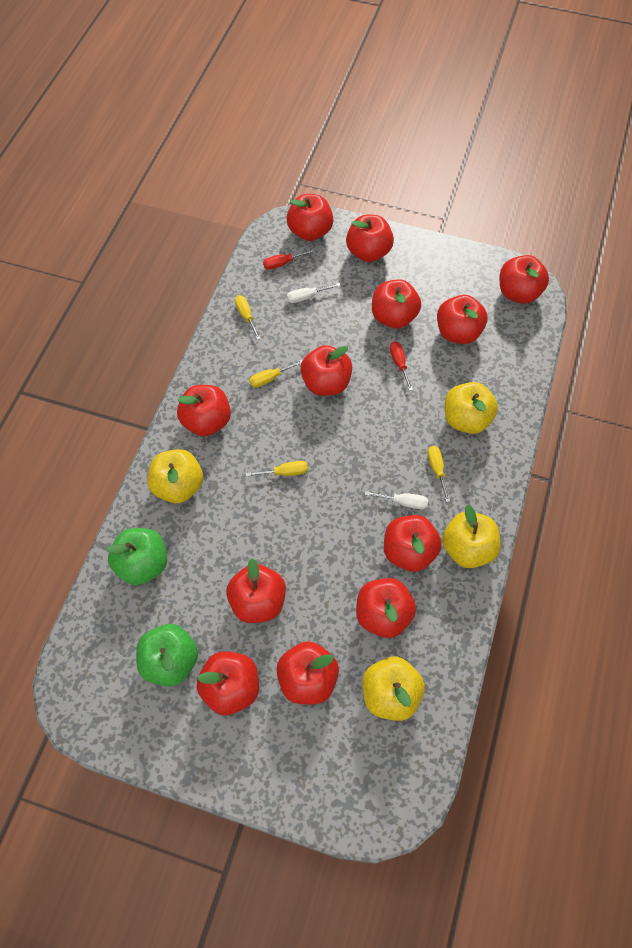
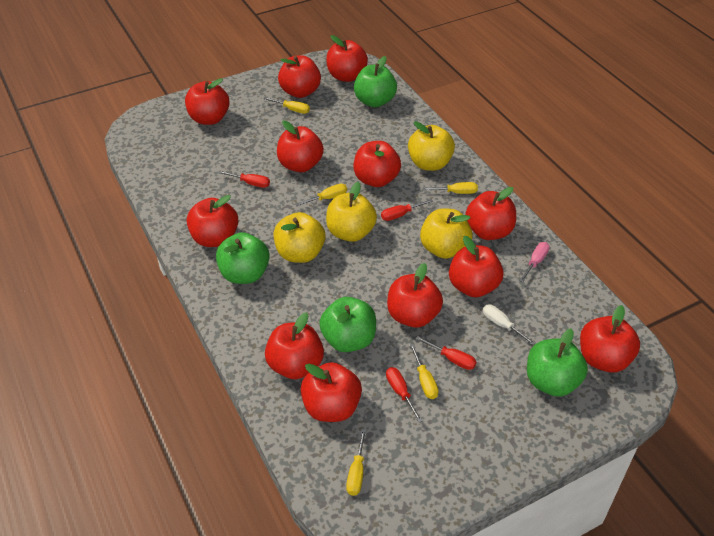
green apple: [106,528,167,585] [136,624,198,686] = 2 -> [216,232,270,284] [319,297,376,352] [354,56,397,107] [527,328,588,397] = 4
pink screwdriver: none = 0 -> [519,242,550,282] = 1
red screwdriver: [263,249,315,270] [390,342,413,391] = 2 -> [218,171,270,188] [381,199,433,221] [386,367,423,423] [416,336,476,370] = 4
white screwdriver: [287,283,341,303] [365,491,428,509] = 2 -> [483,305,535,345] = 1
yellow screwdriver: [235,295,261,340] [246,461,308,477] [249,360,303,387] [427,446,450,502] = 4 -> [264,97,310,114] [295,184,347,206] [346,429,366,496] [410,344,439,399] [422,182,478,194] = 5

